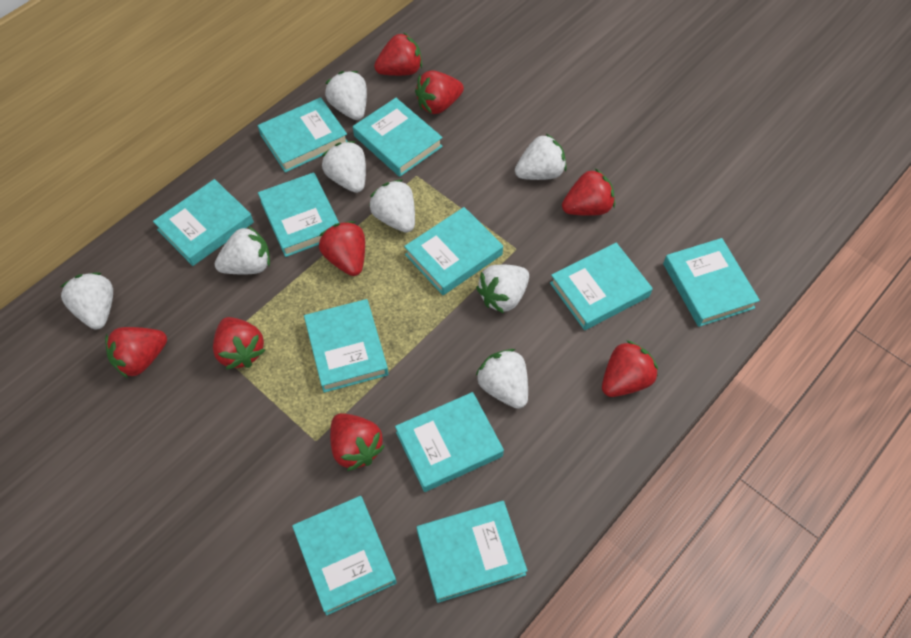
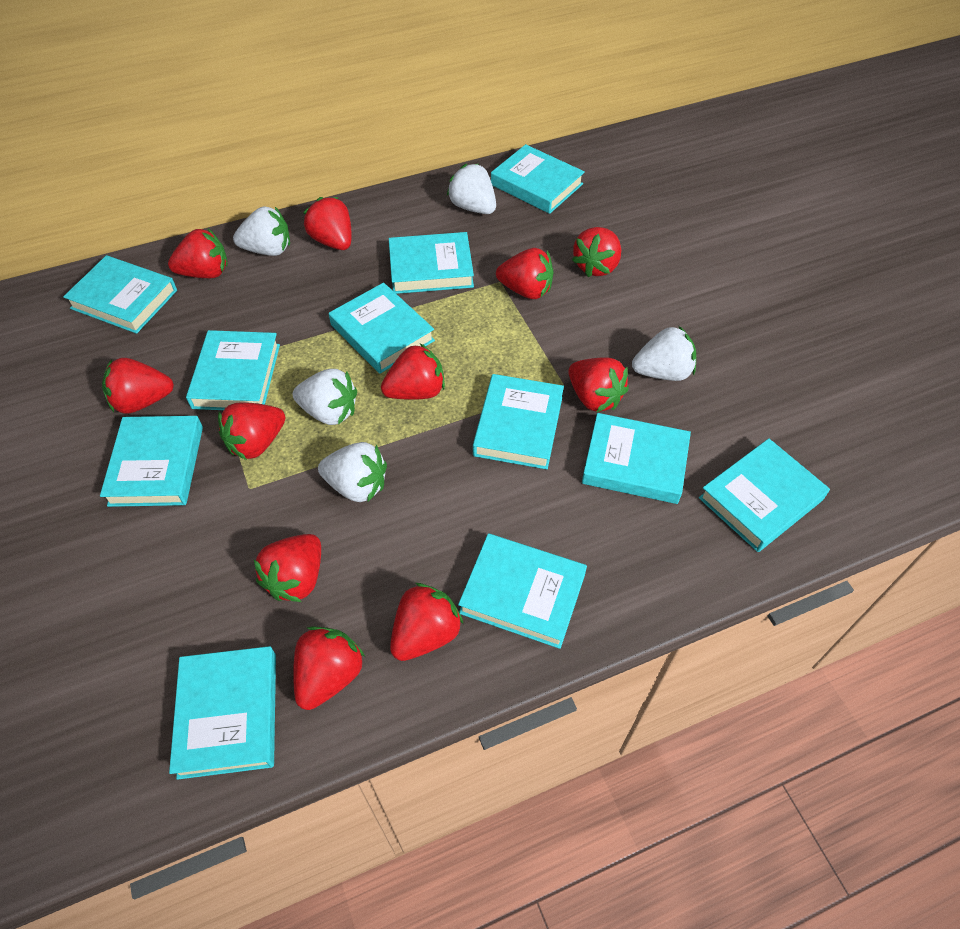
red strawberry: [105,327,167,378] [213,317,265,370] [319,221,365,276] [330,413,385,471] [374,32,422,76] [415,70,464,114] [562,169,615,216] [602,340,658,397] = 8 -> [102,358,174,414] [168,229,228,278] [218,402,285,460] [254,534,321,602] [293,626,365,710] [303,197,352,250] [381,343,445,400] [390,583,463,661] [496,248,554,299] [568,357,629,412] [572,227,621,277] = 11
white strawberry: [60,272,113,329] [215,226,270,275] [322,141,366,193] [325,71,367,120] [369,180,415,233] [476,265,529,313] [476,349,528,409] [515,134,567,180] = 8 -> [233,206,290,256] [293,369,357,425] [318,442,387,502] [447,164,496,214] [632,326,696,381] = 5

